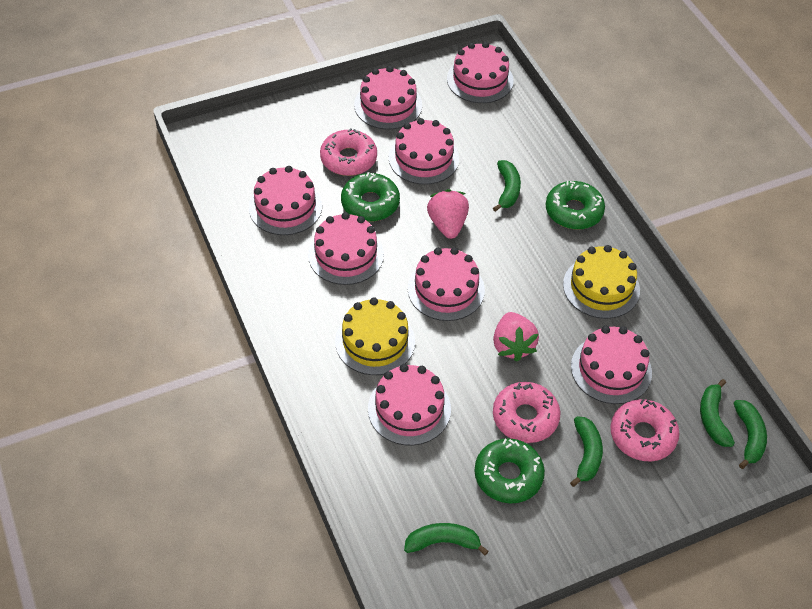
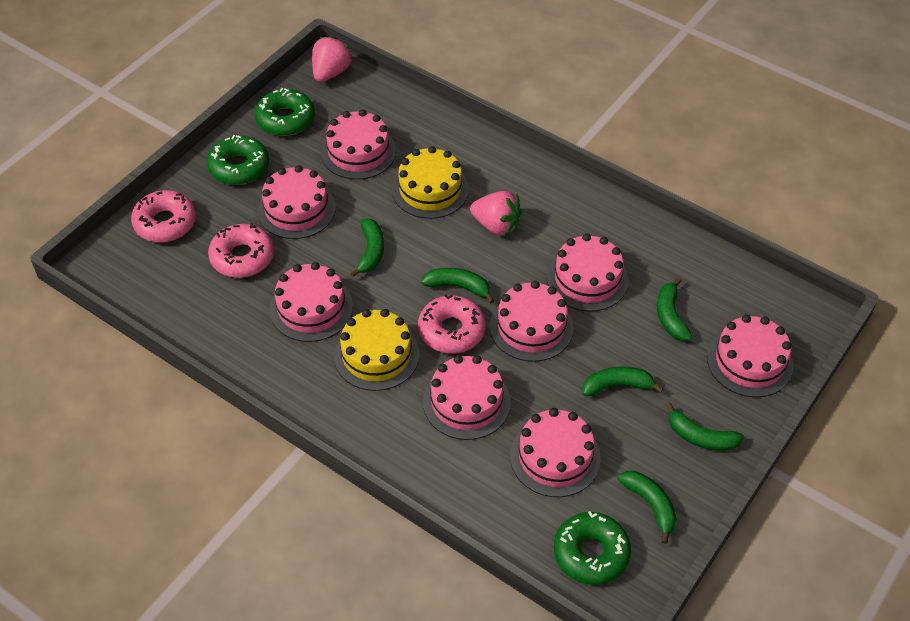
green banana: [404,523,489,555] [493,160,521,212] [570,416,603,487] [700,379,735,447] [733,400,767,469] = 5 -> [350,219,384,277] [421,268,495,303] [582,367,664,397] [618,471,677,544] [657,277,692,341] [666,403,744,451] = 6

